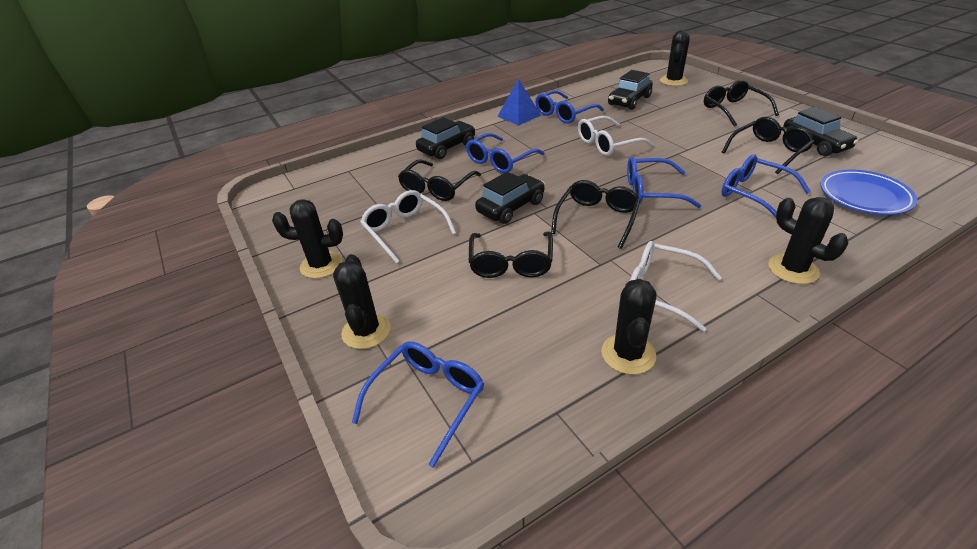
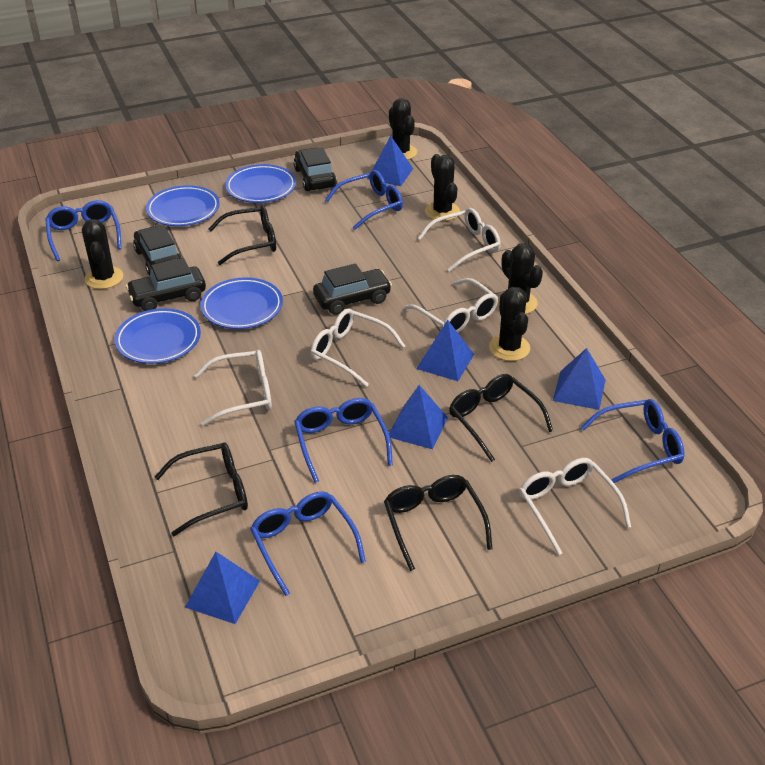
black glasses: [398,160,481,201] [469,232,553,278] [551,180,641,249] [704,80,779,127] [722,117,814,174] = 5 -> [155,442,248,536] [208,205,276,265] [384,475,493,571] [449,374,553,462] = 4
blue plate: [820,170,917,215] = 1 -> [114,308,201,364] [146,185,220,226] [201,277,283,329] [225,164,296,203] = 4
blue pyramid: [497,79,541,126] = 1 -> [185,552,260,624] [368,136,413,186] [389,385,448,449] [416,320,474,381] [553,348,606,410] = 5
white glasses: [360,190,456,264] [578,116,653,156] [630,241,722,332] = 3 -> [194,350,272,426] [311,309,405,387] [405,278,498,333] [418,208,501,272] [519,458,631,555] = 5

